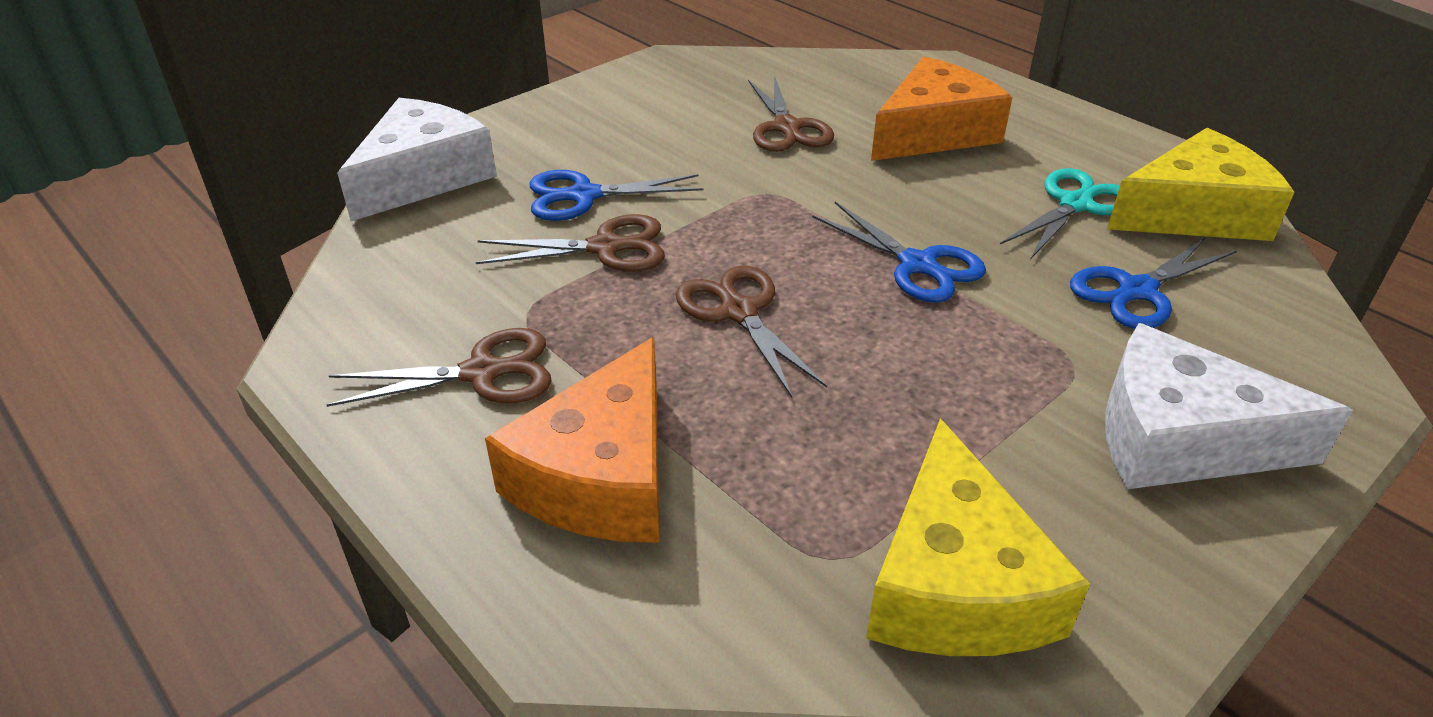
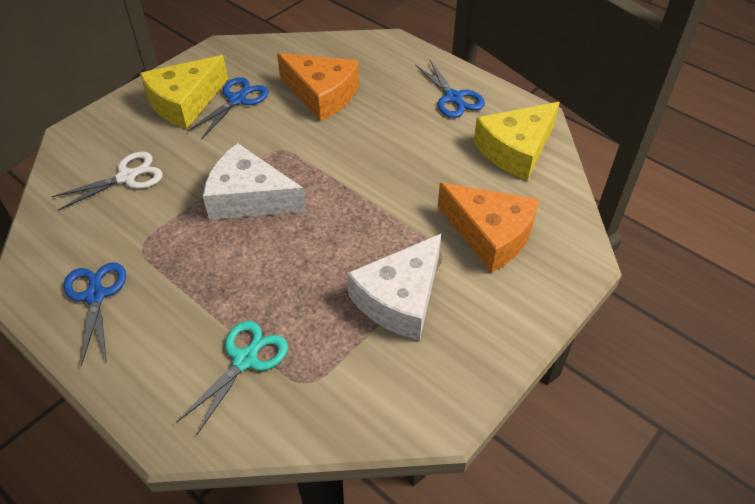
brown scissors: [327,328,552,407] [476,214,665,272] [676,266,827,397] [748,76,834,152] = 4 -> none = 0
white scissors: none = 0 -> [52,151,163,211] = 1

